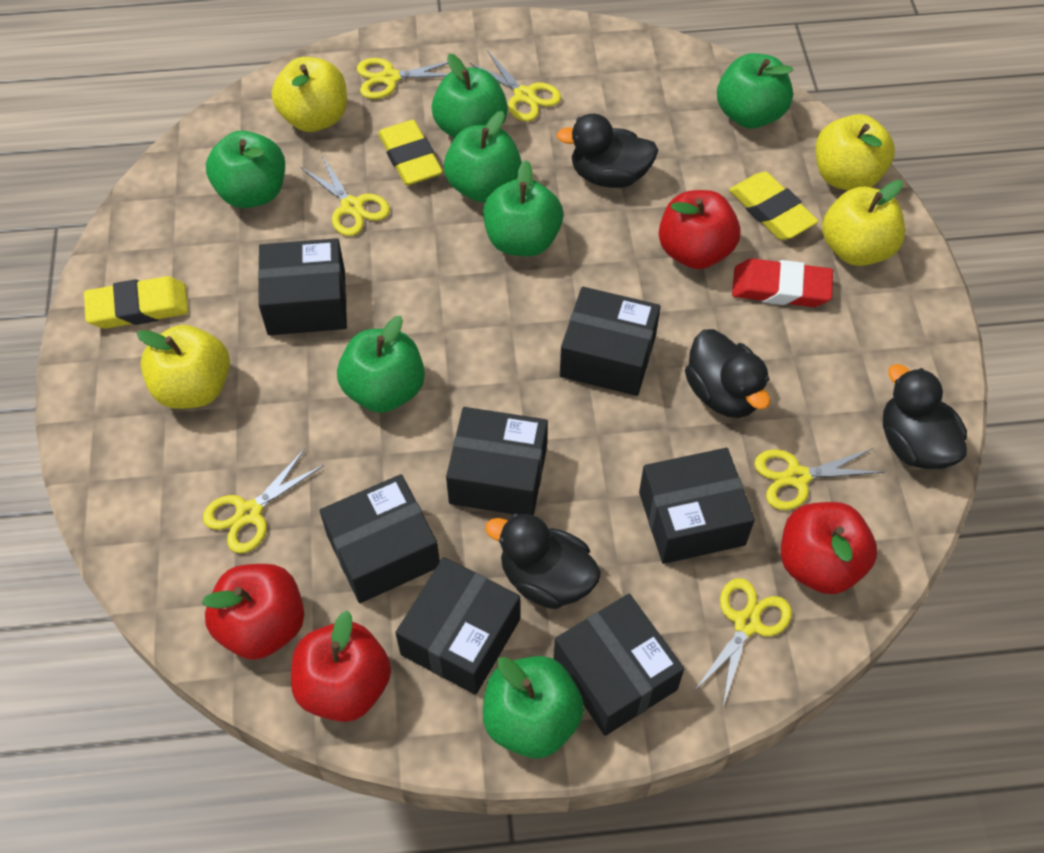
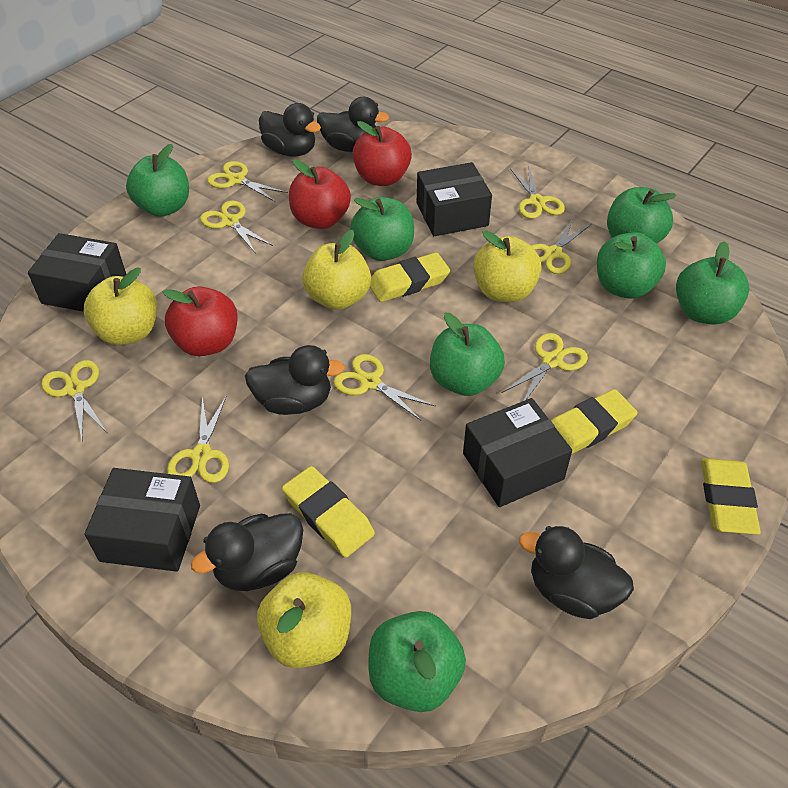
black box: [258,238,347,335] [319,474,440,603] [395,557,520,695] [446,407,548,516] [554,594,684,736] [560,287,661,396] [639,448,755,564] = 7 -> [28,233,126,312] [84,468,200,572] [417,162,492,236] [463,398,572,507] = 4
black duck: [485,513,601,609] [557,114,659,188] [685,329,770,418] [883,364,967,469] = 4 -> [191,513,303,591] [245,345,345,415] [259,103,321,157] [317,97,389,152] [519,526,634,619] = 5
red apple: [202,564,304,660] [291,610,391,722] [659,190,740,269] [781,502,878,594] = 4 -> [163,286,238,356] [289,160,351,229] [353,121,412,186] = 3
red eraser: [732,258,833,307] = 1 -> none = 0
yellow eraser: [84,276,189,329] [378,120,443,185] [729,172,819,240] = 3 -> [282,466,375,558] [370,252,450,302] [551,389,637,454] [701,458,761,535] = 4
yellow scissors: [203,449,324,553] [301,156,390,236] [357,58,448,99] [470,51,561,121] [695,578,792,706] [754,448,884,510] = 6 -> [41,360,107,440] [167,396,229,483] [200,201,273,254] [207,161,288,202] [333,354,435,421] [502,333,588,401] [510,166,565,219] [531,219,592,274] = 8

